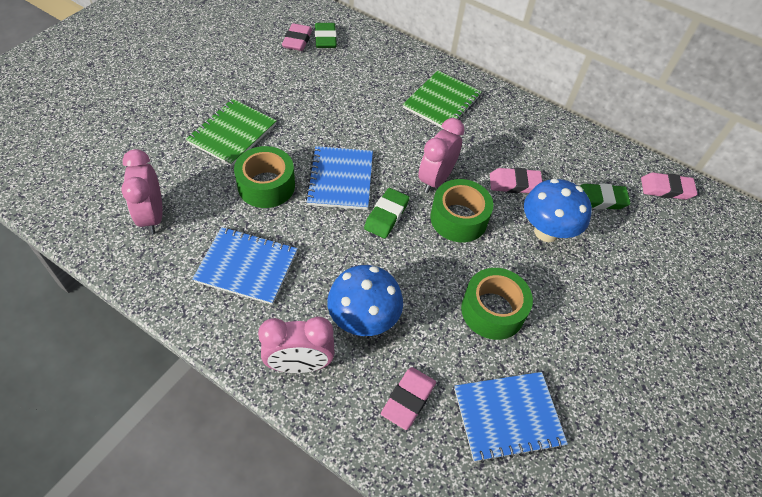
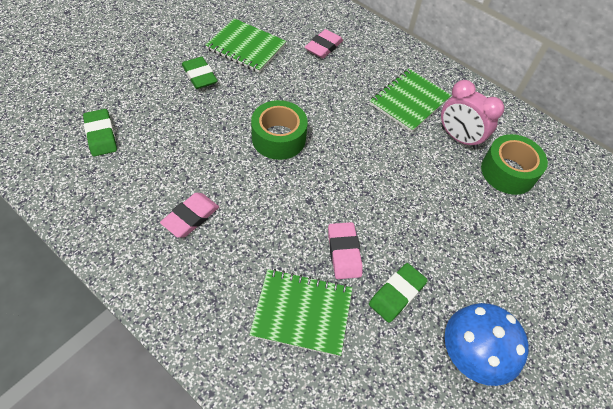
blue mushroom: [327,265,403,336] [524,179,592,242] = 2 -> [445,303,529,386] = 1
blue notebook: [192,227,298,305] [305,146,373,210] [454,372,568,463] = 3 -> none = 0
green notebook: [186,99,277,166] [403,70,482,128] = 2 -> [205,18,286,73] [249,269,352,357] [369,69,451,133] = 3
green tape: [234,146,295,208] [430,179,493,242] [461,268,533,340] = 3 -> [251,100,308,160] [481,134,548,195] = 2
pink clock: [121,149,163,234] [258,316,334,373] [418,118,465,193] = 3 -> [441,80,504,150] = 1
pink eraser: [282,23,312,51] [381,367,436,430] [490,168,542,193] [641,173,698,200] = 4 -> [160,193,219,238] [305,29,343,58] [328,222,363,279] = 3

